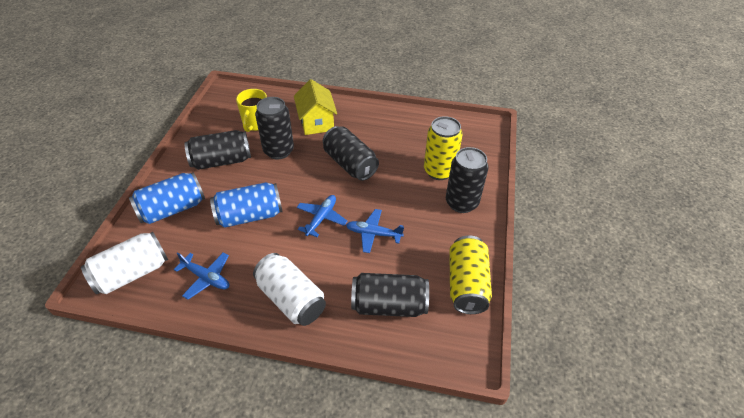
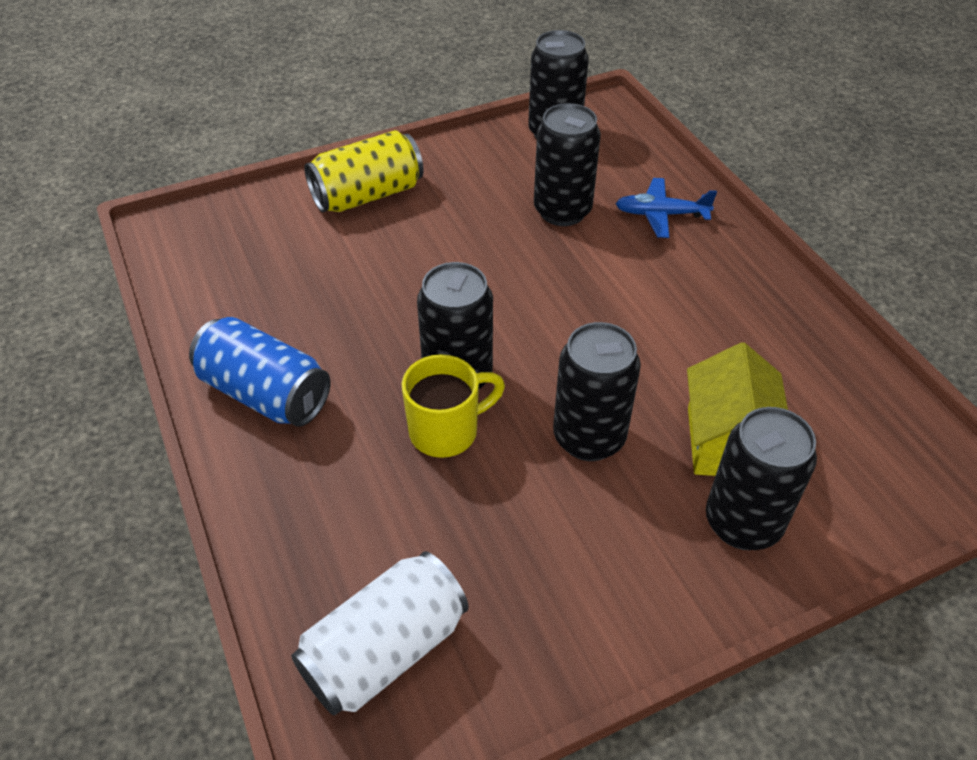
blue can: [129,172,205,224] [210,182,282,228] = 2 -> [189,317,330,427] = 1
blue plane: [174,252,229,299] [297,195,347,237] [346,209,404,253] = 3 -> [615,178,717,238] = 1
white can: [81,232,168,294] [253,253,326,326] = 2 -> [291,551,469,715] = 1
yellow can: [424,116,463,180] [449,235,492,314] = 2 -> [304,130,424,213] = 1

